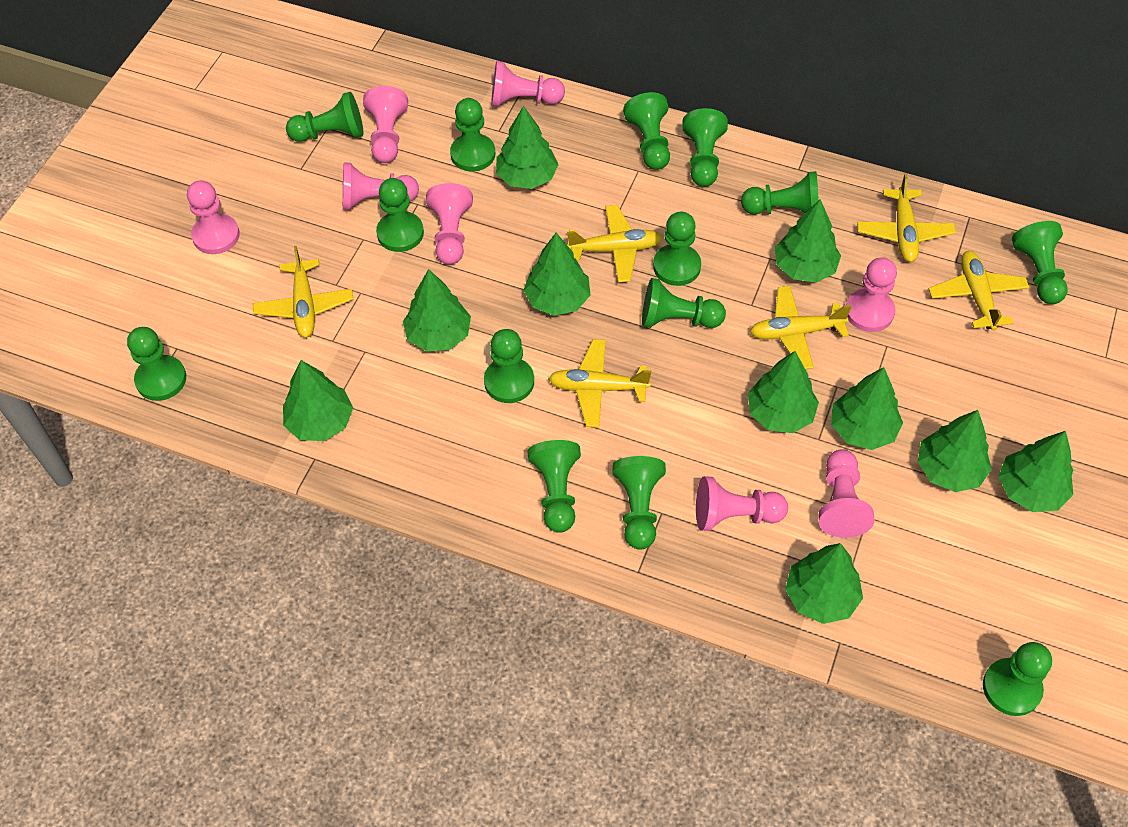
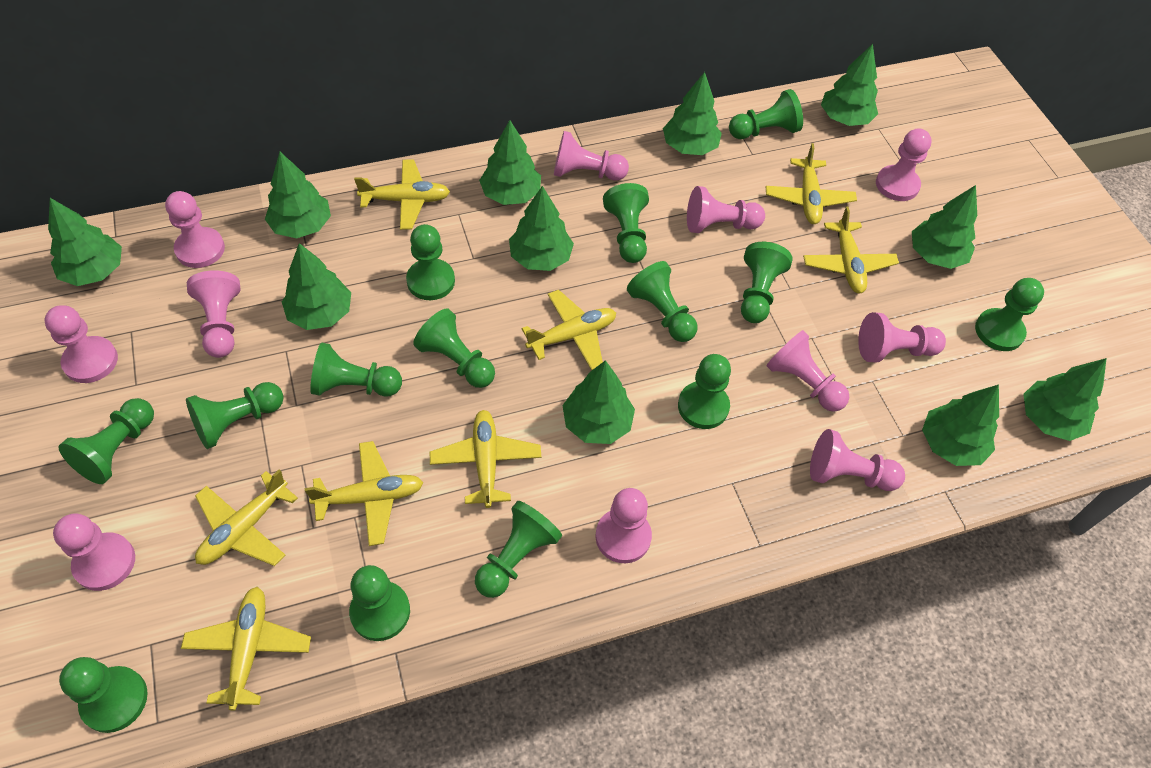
green tree: [283,360,353,441] [403,269,471,351] [496,106,559,189] [523,233,590,316] [748,351,819,433] [775,199,841,282] [785,543,863,624] [831,367,903,450] [917,410,992,492] [998,431,1073,512] = 10 -> [48,198,122,286] [265,152,331,238] [282,243,351,330] [479,120,541,205] [509,186,574,271] [562,360,635,444] [663,72,722,155] [821,44,878,126] [912,185,977,269] [922,385,999,466] [1023,358,1107,441] = 11
pink pawn: [187,180,240,254] [343,162,419,210] [363,86,408,163] [426,183,473,265] [491,61,565,107] [696,476,788,531] [818,449,875,538] [846,257,897,332] = 8 -> [44,305,118,383] [53,513,135,591] [165,191,225,268] [187,270,240,358] [554,131,629,181] [595,488,652,563] [687,186,765,233] [767,330,849,412] [810,429,905,491] [858,312,946,363] [876,128,932,201] = 11
yellow plane: [253,246,353,338] [548,339,651,428] [567,205,662,283] [750,286,852,370] [857,173,956,262] [929,251,1030,331] = 6 -> [181,587,311,711] [195,469,298,566] [305,441,423,546] [354,159,450,230] [430,410,541,508] [522,290,616,370] [765,143,857,224] [803,206,899,294] = 8

